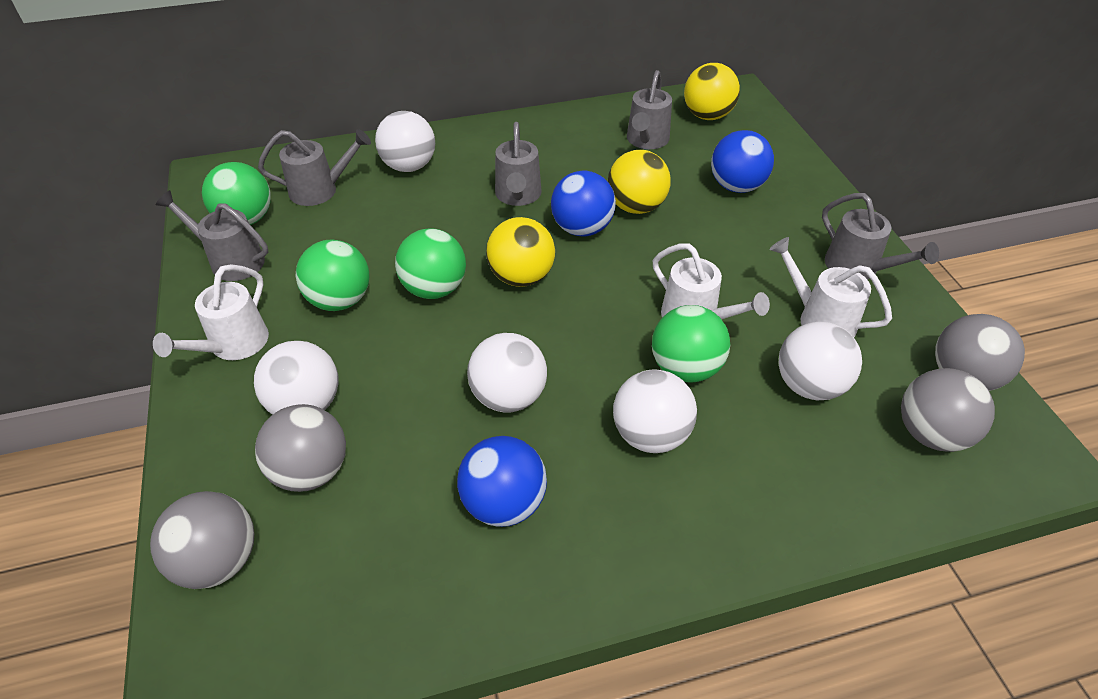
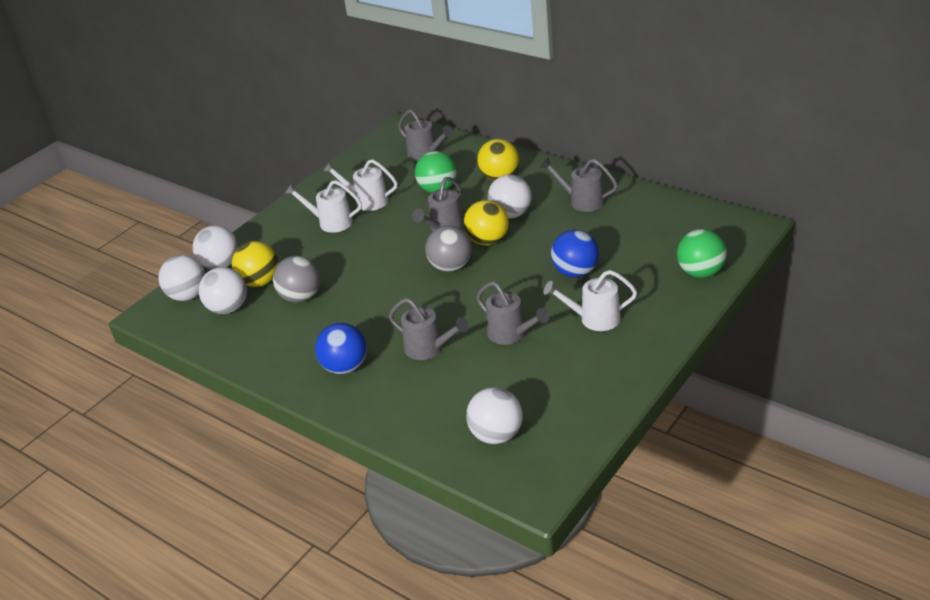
blue ball: [457,436,547,527] [551,171,616,237] [711,130,774,193] = 3 -> [315,323,367,374] [551,230,599,277] = 2
green ball: [202,162,271,225] [296,240,370,311] [395,228,466,299] [652,305,730,382] = 4 -> [415,151,457,193] [677,229,727,278] = 2
grey ball: [150,491,254,589] [255,404,346,492] [901,368,995,452] [935,314,1025,391] = 4 -> [273,256,320,303] [425,225,472,272] = 2

